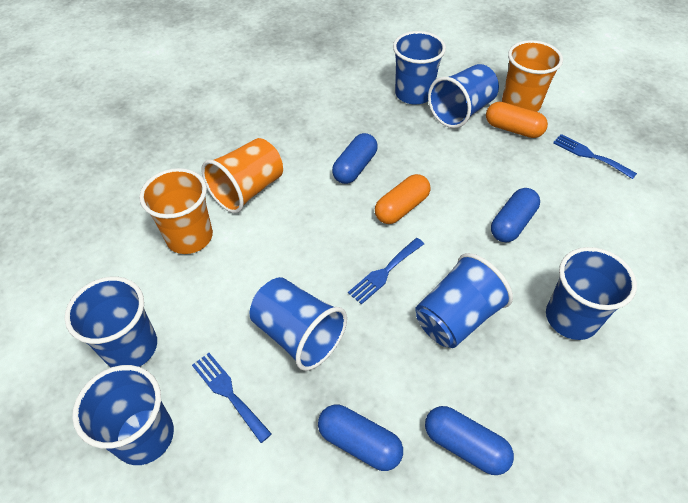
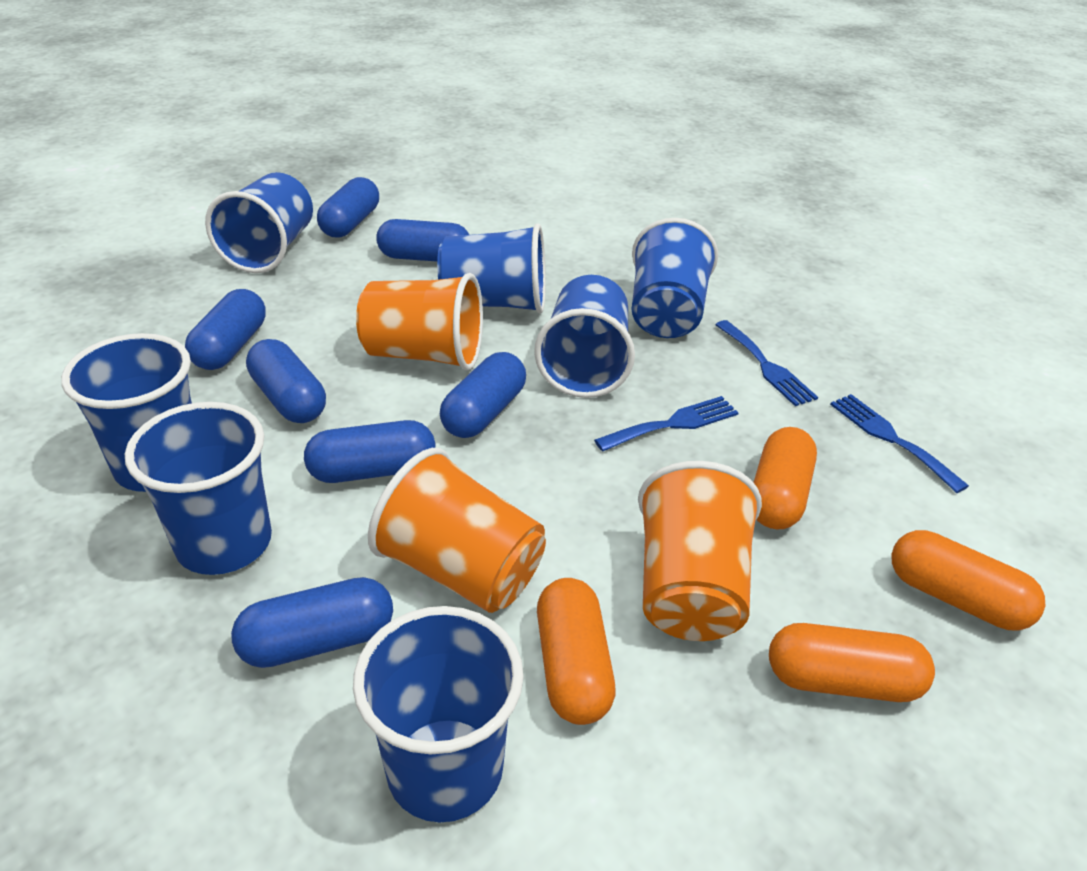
blue capsule: [318,405,403,471] [332,133,378,184] [425,406,514,475] [491,188,540,242] = 4 -> [185,289,266,370] [231,577,393,668] [246,339,326,423] [304,420,435,483] [317,177,379,237] [376,219,469,262] [440,352,526,438] = 7
orange capsule: [375,174,430,224] [486,102,548,138] = 2 -> [537,578,616,725] [753,427,817,529] [769,623,935,702] [891,530,1045,631] = 4

